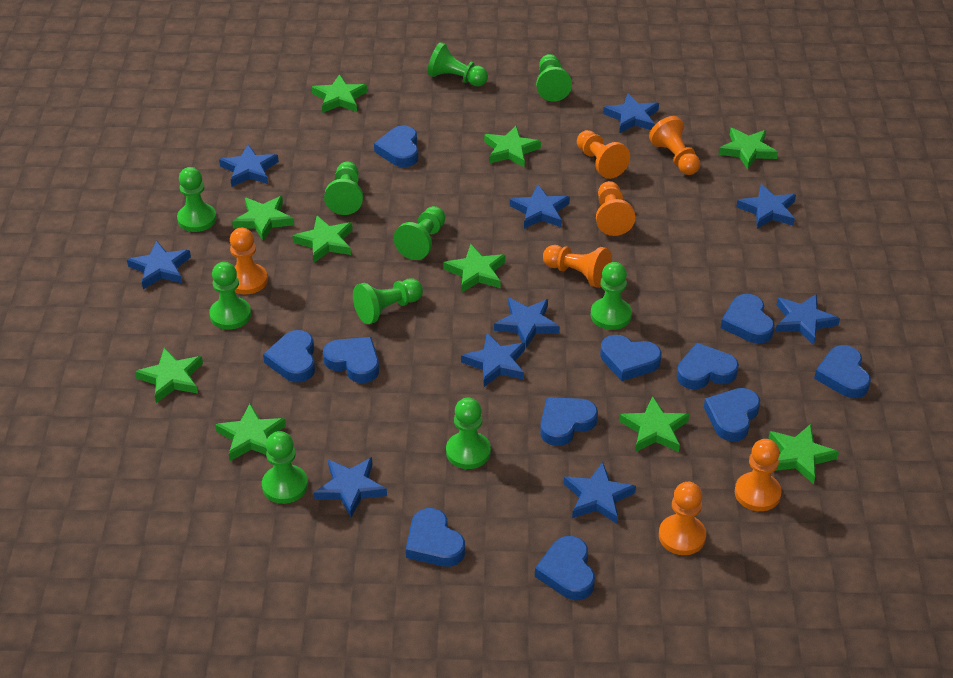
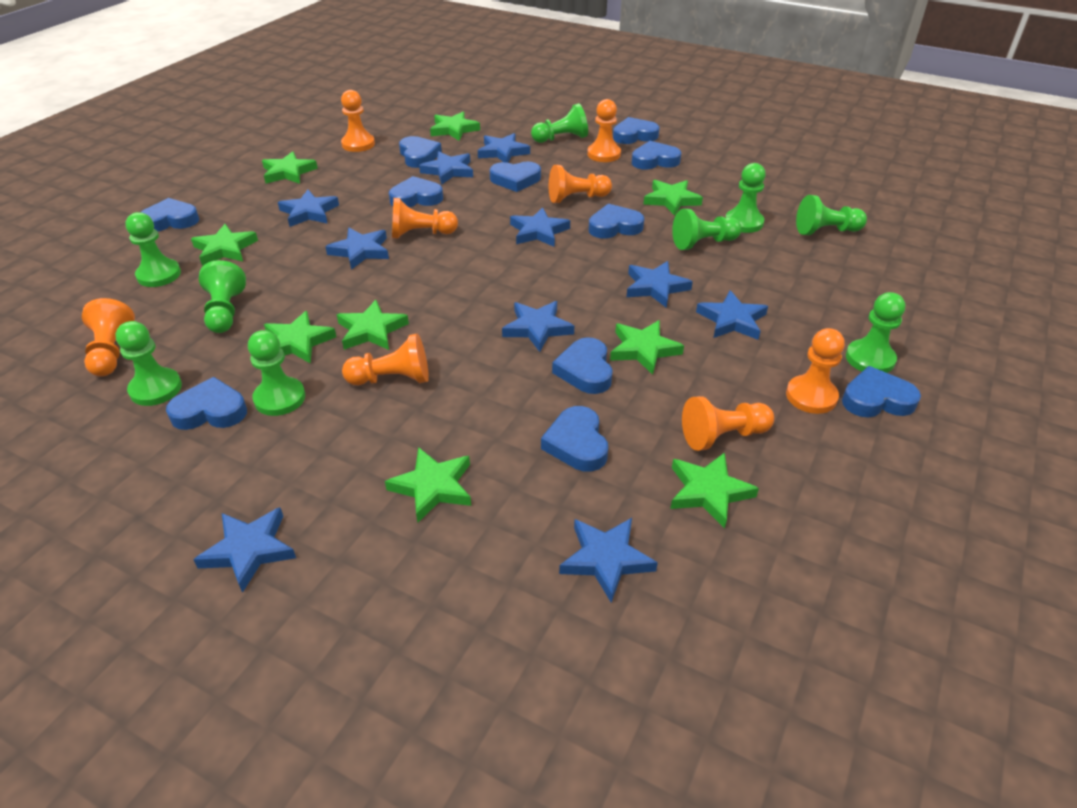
green pawn: [177,167,216,232] [209,262,251,330] [262,431,308,504] [324,162,363,215] [353,278,423,324] [394,206,446,260] [427,42,488,87] [446,398,491,469] [536,54,572,102] [591,262,632,330] = 10 -> [115,321,182,406] [126,212,181,287] [199,260,246,333] [248,330,305,416] [531,103,588,143] [672,209,742,250] [725,163,766,233] [796,195,867,235] [846,292,905,373] = 9
green star: [135,348,203,403] [215,404,286,461] [232,196,294,241] [292,216,353,263] [312,74,368,113] [444,244,505,292] [484,126,541,168] [619,396,689,452] [718,128,778,170] [768,424,839,484] = 10 -> [191,224,258,266] [262,151,318,184] [264,311,336,364] [337,300,409,350] [385,447,471,522] [430,112,480,141] [610,320,684,375] [643,180,703,216] [670,452,759,529] = 9
orange pawn: [230,228,268,295] [543,245,612,288] [577,130,630,179] [596,181,635,236] [649,116,700,175] [659,482,706,555] [735,439,782,511] = 7 -> [82,298,135,376] [341,90,375,152] [342,334,429,385] [392,198,458,239] [549,165,612,203] [587,99,621,162] [682,396,774,451] [786,328,845,414] = 8

